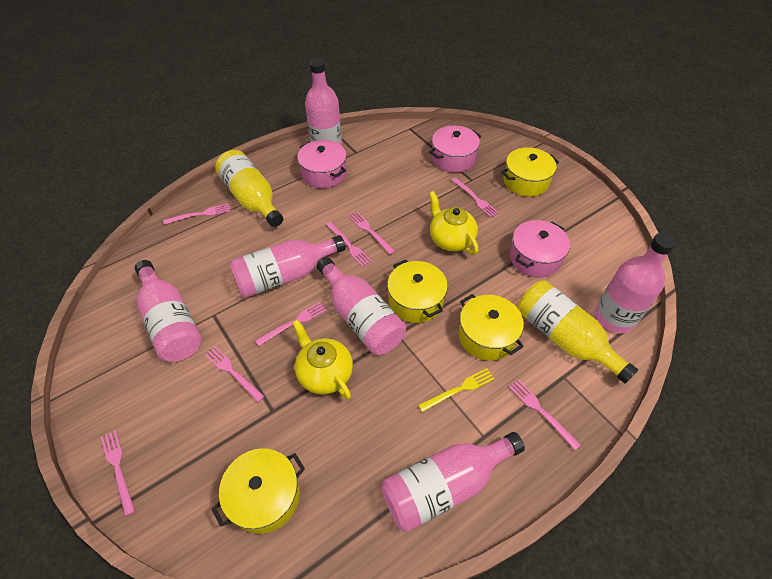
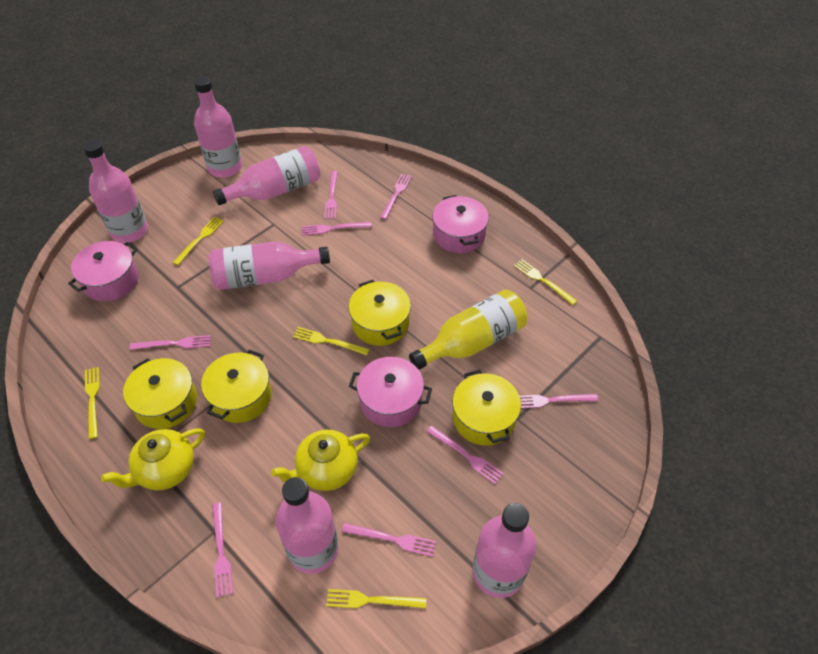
yellow bottle: [215,150,283,227] [518,280,638,384] = 2 -> [409,289,527,370] = 1
yellow fork: [418,368,495,412] = 1 -> [85,367,100,439] [173,217,224,266] [293,327,370,355] [326,589,426,609] [514,259,577,305] = 5

